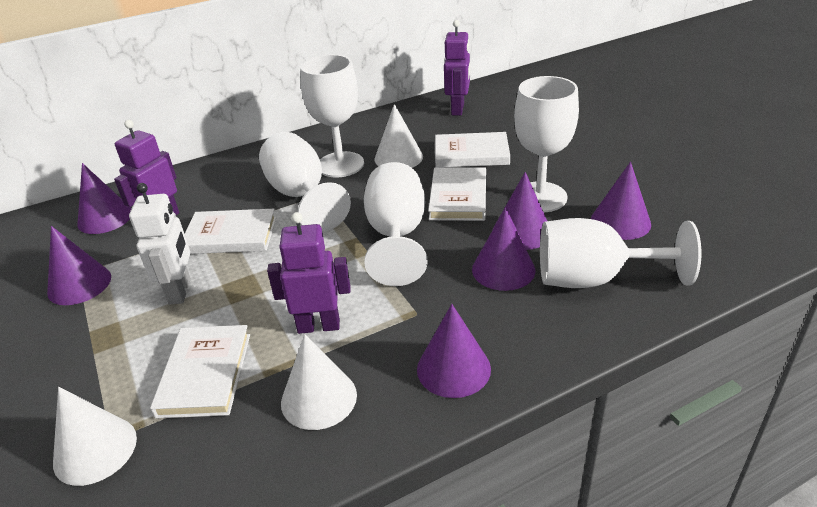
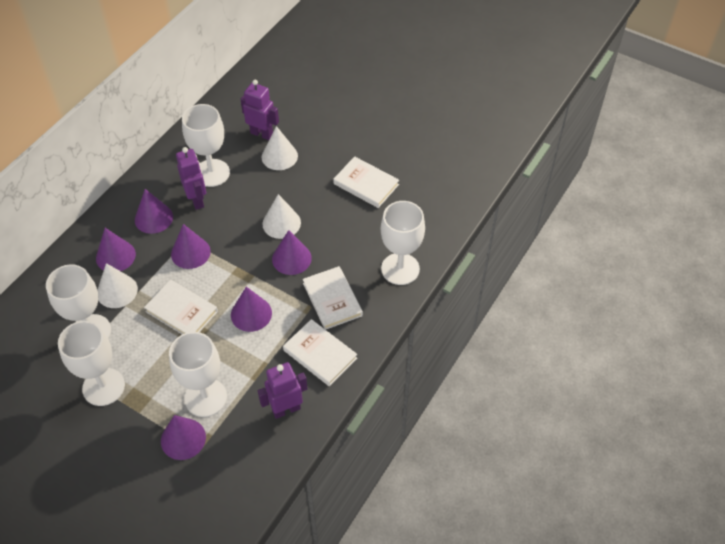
white robot: [129,183,191,305] = 1 -> none = 0

